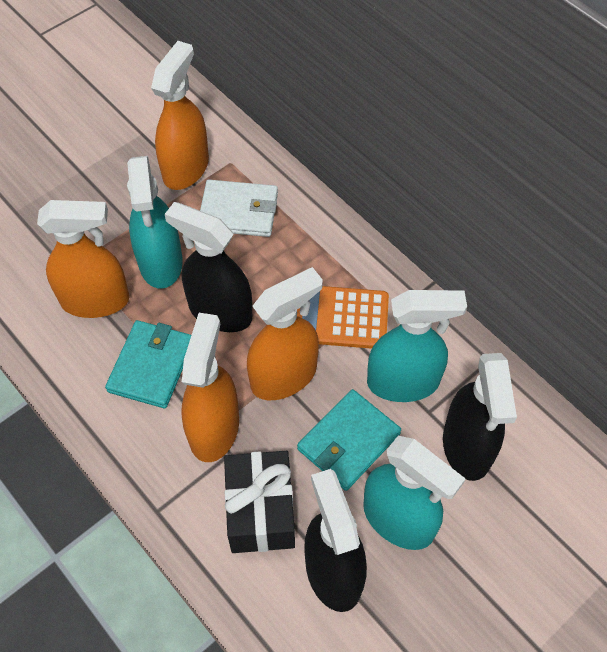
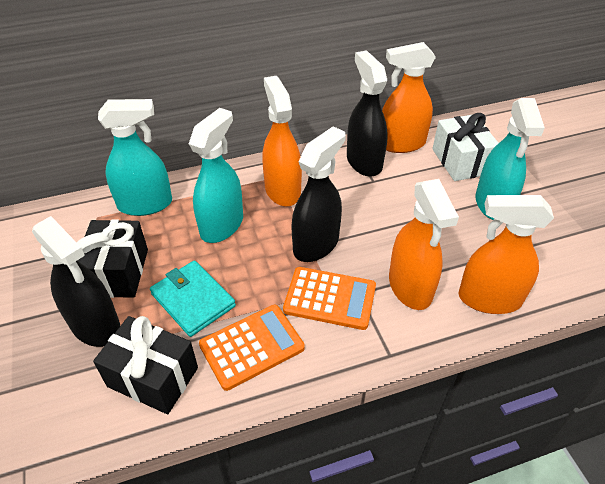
black gift: [224,451,295,553] = 1 -> [77,219,148,298] [93,316,198,414] = 2
orange calculator: [297,286,389,349] = 1 -> [199,305,305,391] [283,267,376,330] = 2
turquoise wallet: [105,320,191,409] [297,389,401,491] = 2 -> [150,260,236,337] = 1
white gift: none = 0 -> [432,113,498,181] = 1
white wallet: [200,180,278,237] = 1 -> none = 0

